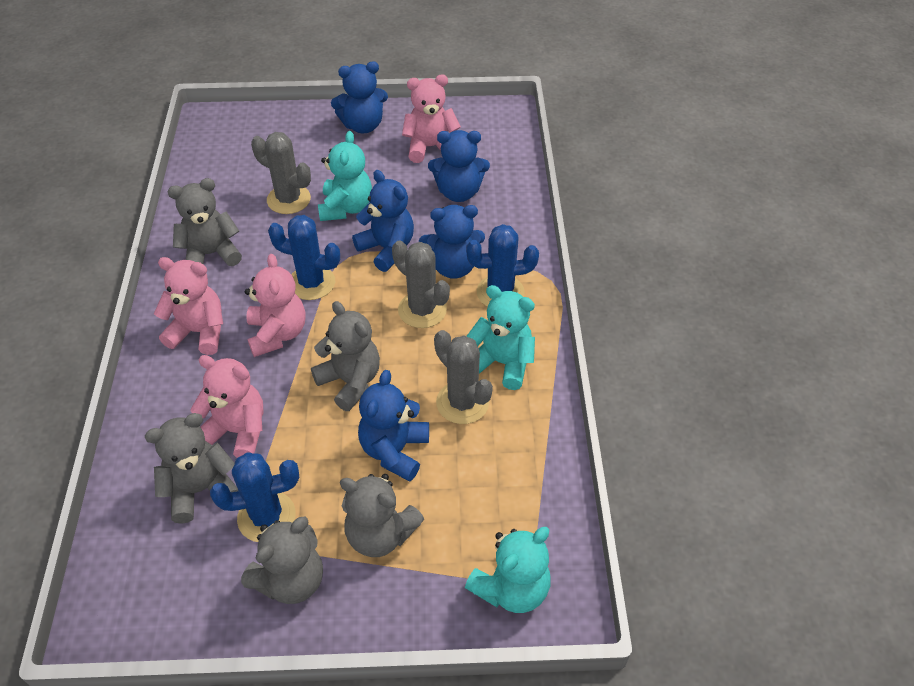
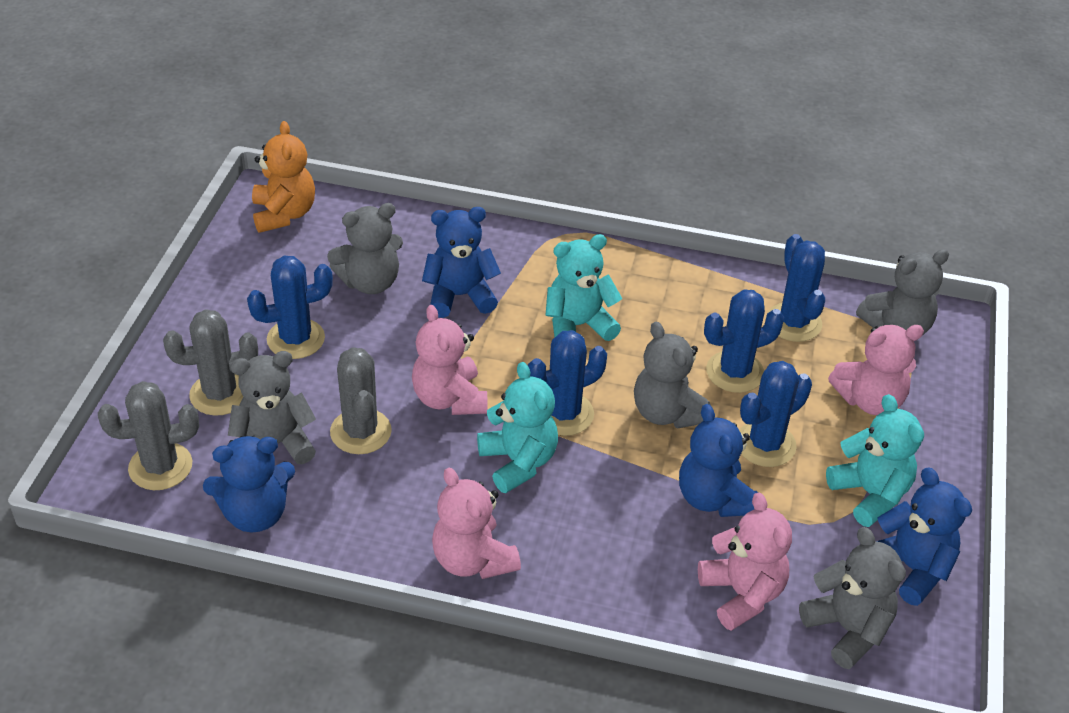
blue cactus: [210,452,299,542] [268,215,340,300] [466,224,539,307] = 3 -> [247,256,333,359] [528,330,607,436] [704,289,784,393] [739,361,812,467] [766,234,825,342] = 5
blue teddy bear: [331,61,388,133] [352,170,414,272] [358,370,429,482] [419,205,485,279] [428,130,490,202] = 5 -> [203,436,295,532] [422,207,501,318] [679,404,758,517] [877,467,972,606] = 4
orange teddy bear: none = 0 -> [252,121,315,233] = 1

